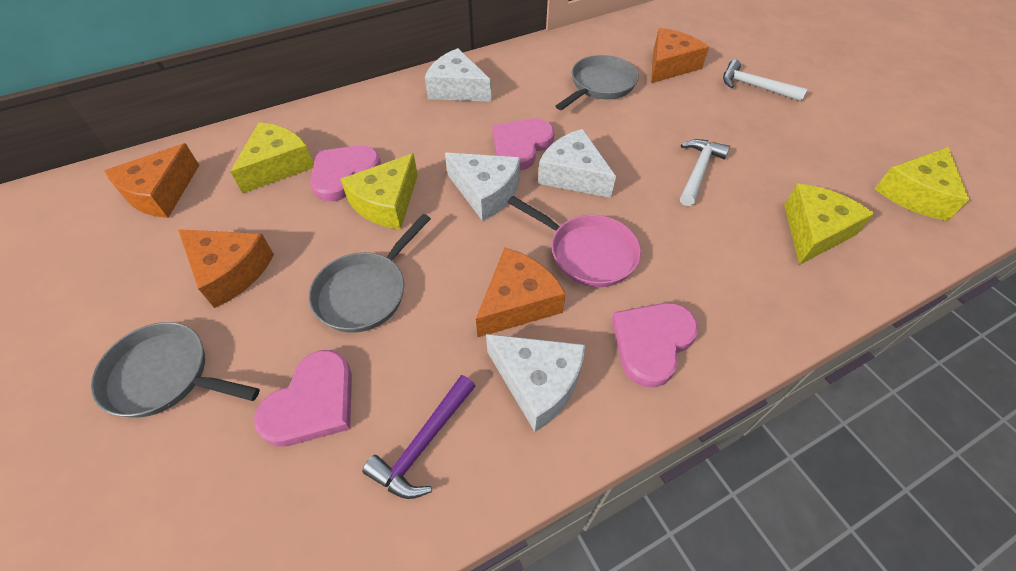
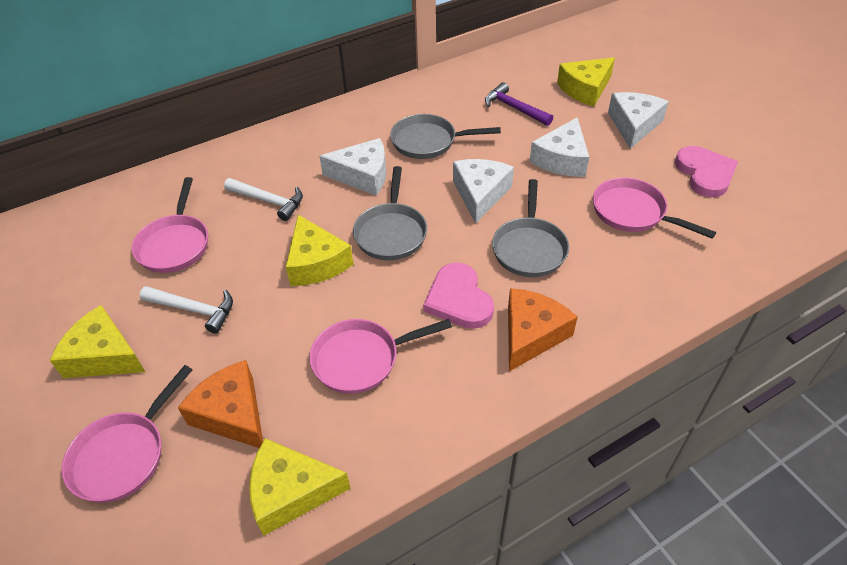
orange cheese: [105,143,199,218] [178,229,274,308] [476,248,566,337] [651,28,709,83] = 4 -> [178,360,263,448] [508,288,577,371] = 2
pink heart: [254,350,352,447] [310,145,381,202] [492,118,554,171] [612,303,699,387] = 4 -> [423,263,494,329] [675,146,738,197] = 2
pink pan: [508,196,641,287] = 1 -> [61,365,192,503] [132,177,208,273] [310,319,452,394] [593,178,716,239] = 4

